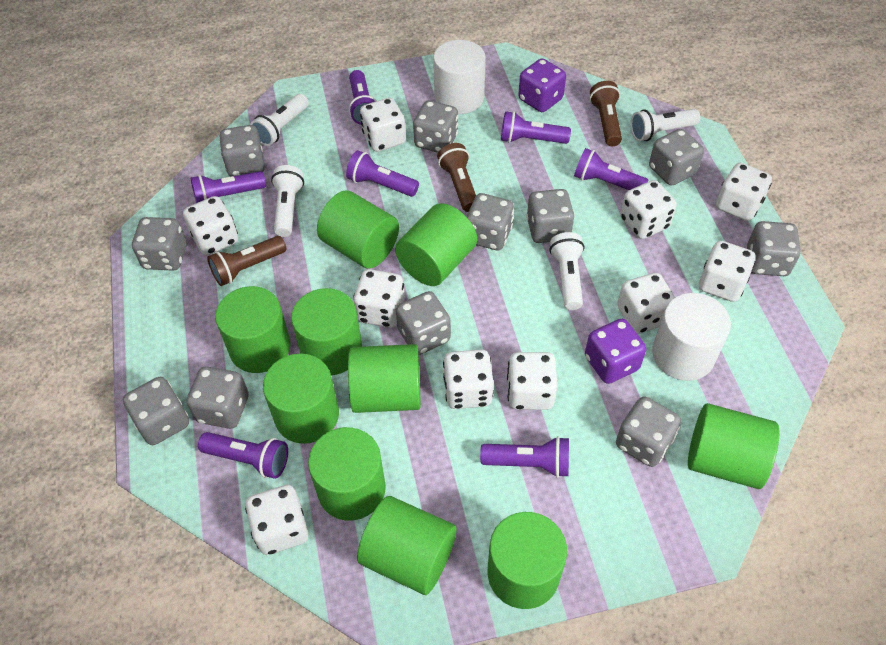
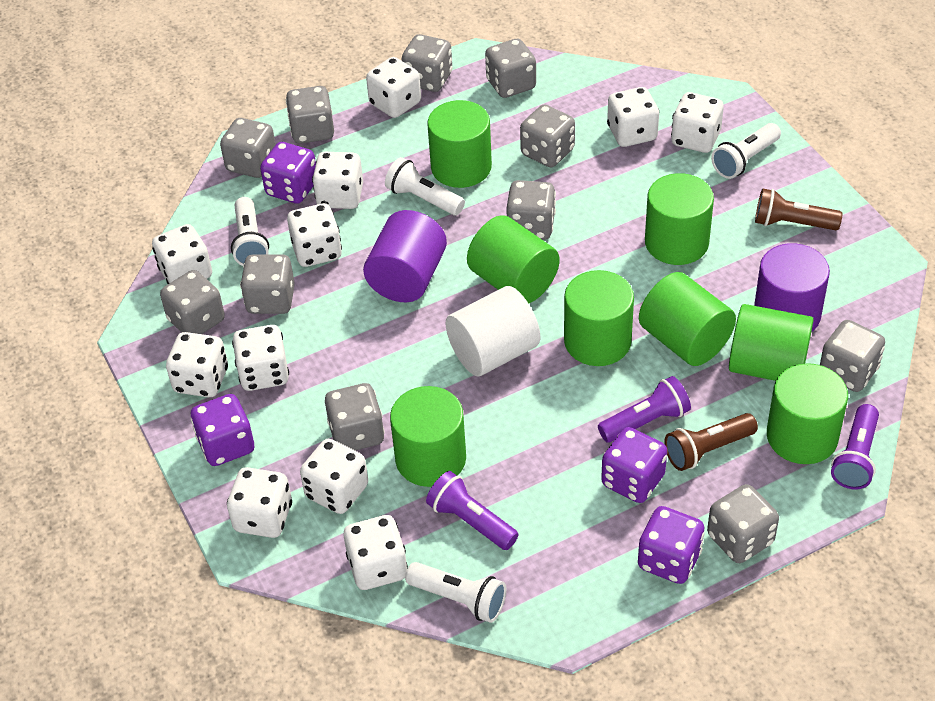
brown flashlight: [207,236,286,286] [437,143,476,212] [590,81,622,146] = 3 -> [664,413,758,471] [755,188,842,230] = 2
green cylinder: [215,286,291,373] [263,353,339,444] [291,288,362,375] [308,427,386,521] [317,190,399,269] [348,344,421,413] [357,496,456,595] [395,203,477,286] [488,512,567,609] [688,403,779,489] = 10 -> [390,386,466,487] [427,100,492,188] [467,215,560,304] [564,270,634,366] [639,272,736,366] [645,173,714,265] [729,304,814,381] [767,363,848,464] = 8
purple cylinder: none = 0 -> [363,210,447,302] [754,243,830,332] = 2
purple dice: [518,58,566,112] [585,319,646,384] = 2 -> [190,394,254,466] [260,142,316,204] [601,427,667,503] [638,506,705,584] = 4
purple flashlight: [191,171,266,203] [198,432,288,479] [346,150,419,197] [349,70,377,125] [480,436,569,478] [501,111,571,144] [574,148,649,190] = 7 -> [426,471,518,550] [598,376,691,443] [831,404,879,489] = 3
white cylinder: [433,40,486,114] [652,293,731,381] = 2 -> [446,286,540,376] = 1
white dice: [183,196,238,256] [245,485,308,555] [353,269,405,328] [360,98,406,152] [443,349,494,409] [507,352,557,410] [617,273,675,334] [620,180,677,239] [699,241,756,302] [716,163,772,221] = 10 -> [152,224,212,284] [166,332,228,397] [227,467,292,538] [232,325,289,391] [287,203,342,267] [300,439,368,514] [312,152,363,209] [343,515,408,590] [366,57,421,118] [607,87,659,147] [671,92,724,153] = 11

